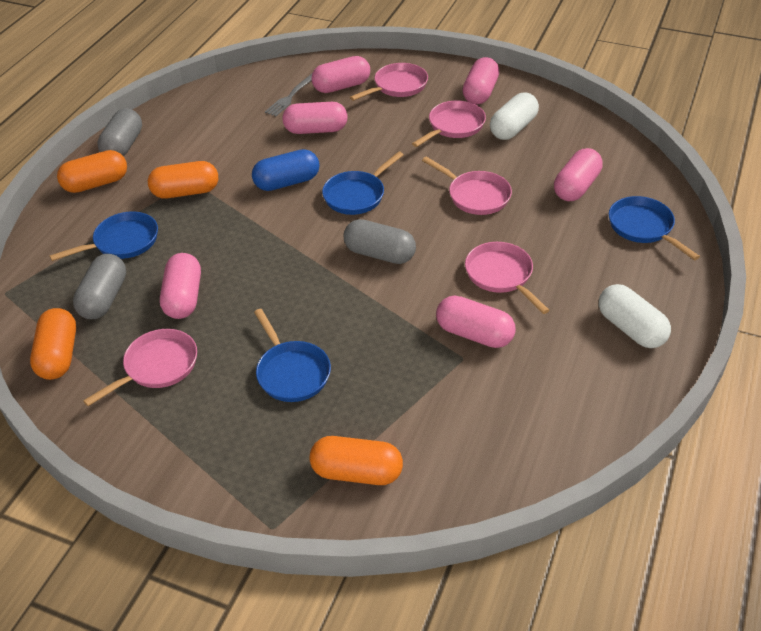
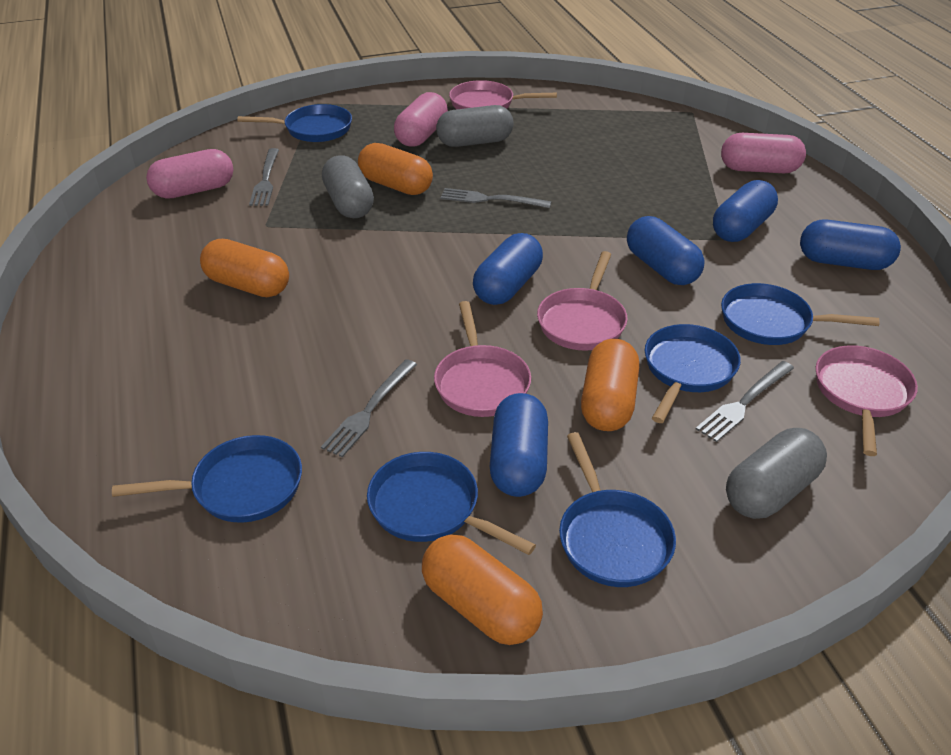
blue capsule: [252,149,319,191] = 1 -> [473,233,543,305] [490,393,548,497] [627,216,705,285] [713,180,778,242] [800,220,901,270] = 5
blue pan: [49,212,158,261] [254,309,331,402] [322,151,404,215] [609,196,700,260] = 4 -> [112,435,302,523] [237,104,352,142] [367,452,536,555] [559,432,676,587] [645,324,741,423] [721,283,880,345] = 6
grey fork: [265,74,312,116] = 1 -> [249,148,279,206] [321,359,417,457] [440,188,551,208] [696,361,794,442] = 4
pink capsule: [160,253,201,319] [282,102,348,134] [311,56,370,93] [436,295,516,348] [463,57,499,105] [554,148,603,201] = 6 -> [146,149,233,199] [394,92,448,147] [721,133,806,173] = 3
pink pan: [83,329,197,406] [350,63,428,101] [412,100,486,147] [422,157,512,215] [465,242,550,314] = 5 -> [434,301,531,417] [449,80,557,109] [537,251,628,351] [815,345,918,456] = 4
white capsule: [490,92,539,140] [599,284,671,348] = 2 -> none = 0

